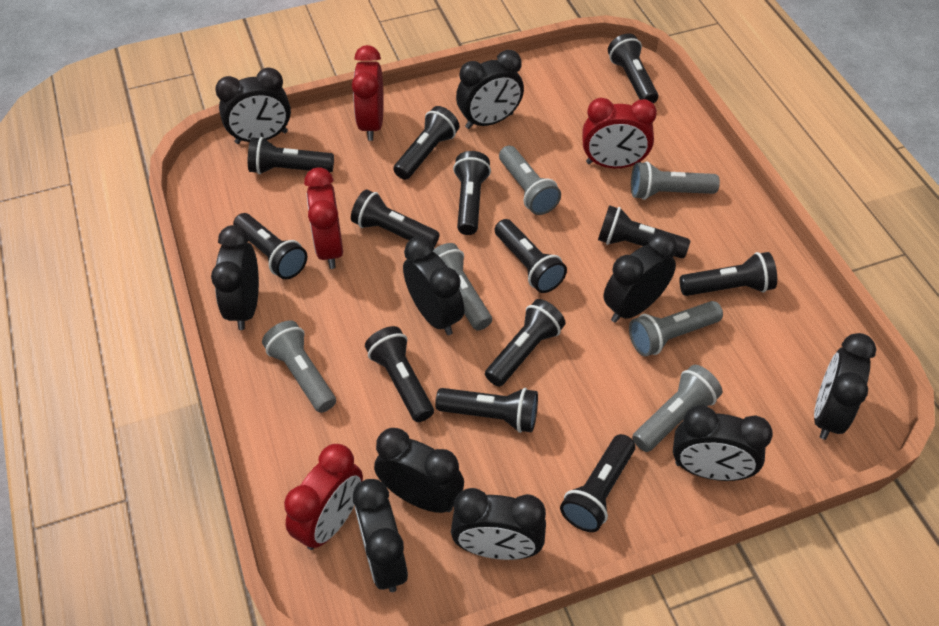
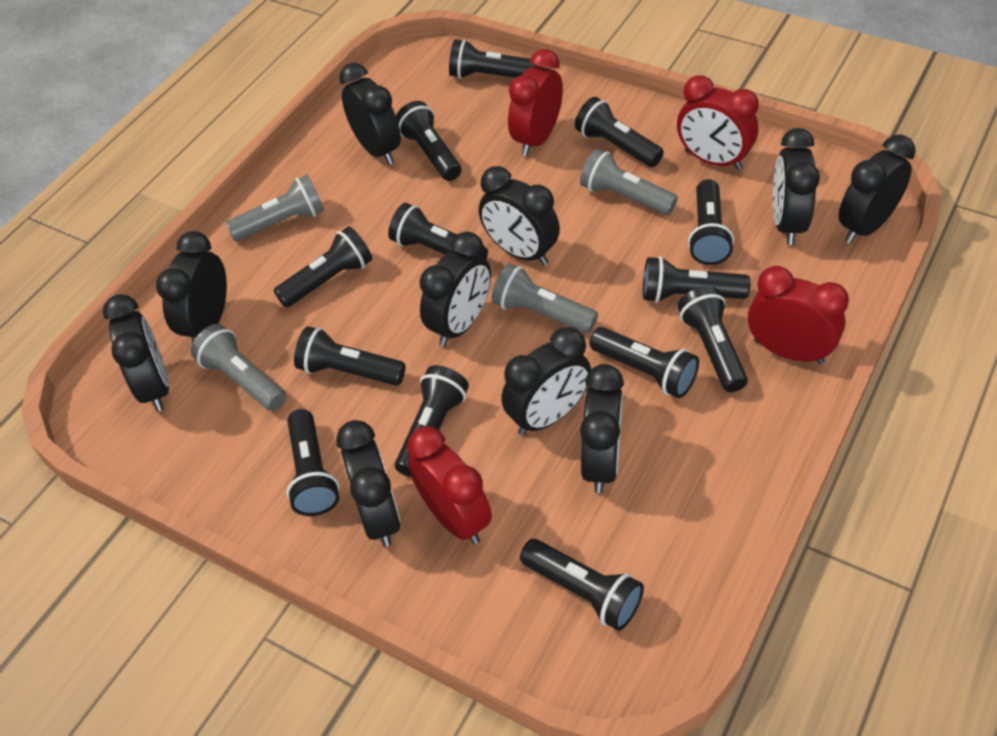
grey flashlight: [262,320,336,413] [433,243,492,331] [499,146,561,215] [629,301,723,357] [631,161,720,200] [632,365,722,452] = 6 -> [191,324,286,411] [226,175,324,241] [492,264,598,333] [580,149,678,215] = 4

